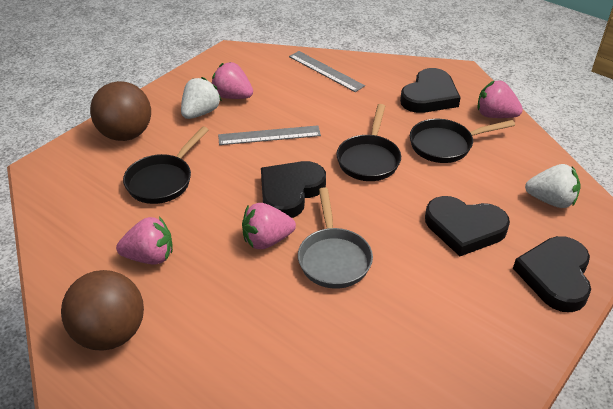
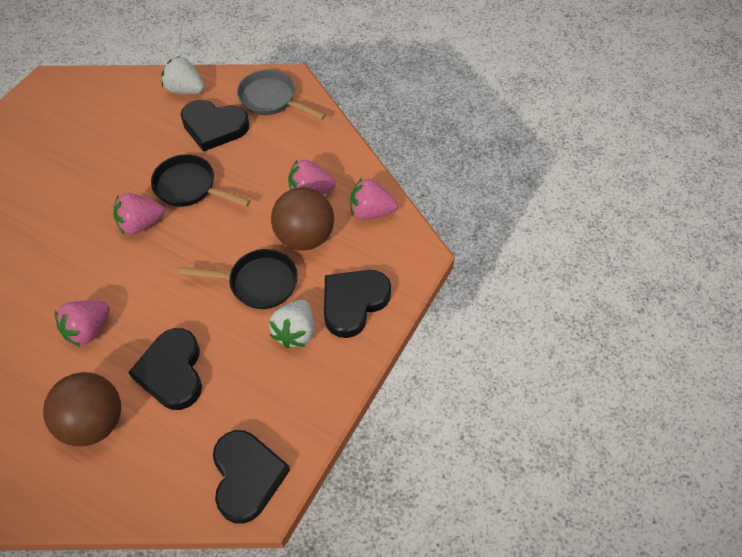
black pan: [123,127,209,204] [336,104,401,181] [410,119,515,163] = 3 -> [151,154,251,207] [178,249,298,309] = 2
grey ruler: [218,125,321,145] [289,51,365,92] = 2 -> none = 0

